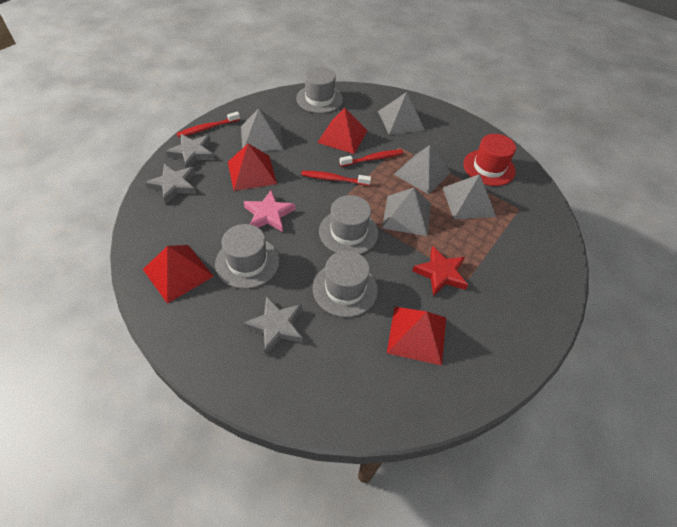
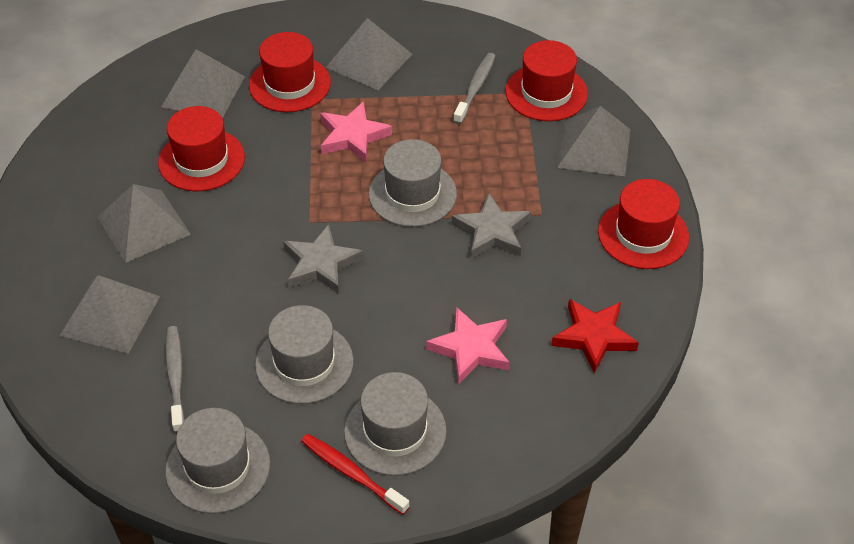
grey star: [145,164,196,204] [165,134,214,168] [243,296,303,354] = 3 -> [283,224,363,294] [452,193,531,259] = 2
grey toothbrush: none = 0 -> [166,326,185,433] [453,53,496,124] = 2
pink star: [244,190,295,232] = 1 -> [320,101,392,162] [426,307,510,385] = 2
red hat: [463,134,516,186] = 1 -> [158,106,245,191] [249,32,331,112] [505,40,588,121] [598,179,689,269] = 4
red pyramid: [143,245,214,304] [228,144,277,191] [317,108,368,154] [387,307,446,366] = 4 -> none = 0
red toothbrush: [177,112,240,137] [301,171,371,186] [339,150,403,167] = 3 -> [301,434,410,515] = 1

